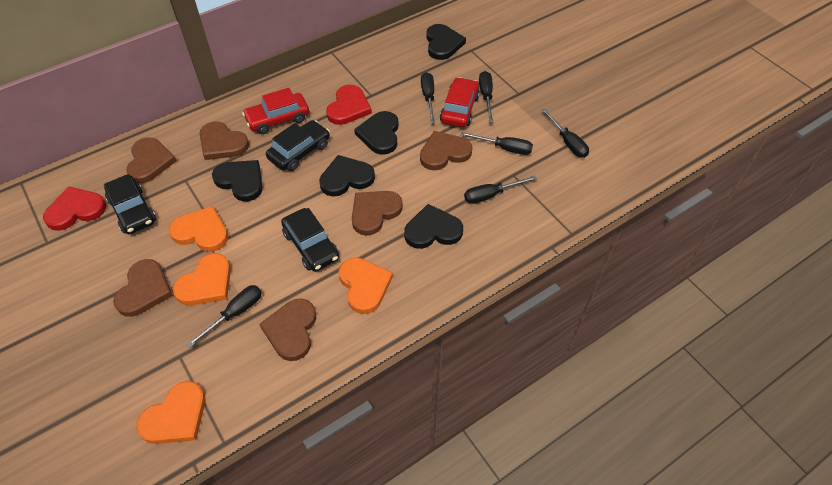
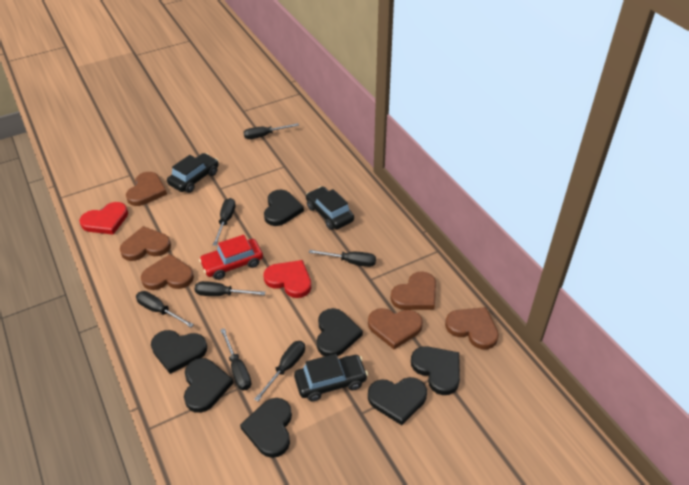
black heart: [212,160,263,201] [319,155,375,197] [354,111,399,155] [404,204,463,249] [426,24,466,60] = 5 -> [151,330,207,374] [184,358,234,413] [240,398,292,458] [264,190,304,226] [317,308,363,356] [368,377,427,425] [411,346,460,395] = 7
black screwdriver: [187,285,262,347] [421,72,435,123] [461,132,533,155] [464,176,537,204] [479,71,493,122] [541,108,589,158] = 6 -> [136,291,194,327] [195,281,265,296] [213,198,236,246] [220,328,251,390] [244,123,299,139] [254,341,305,401] [309,250,376,267] = 7
orange heart: [137,381,206,444] [169,206,228,252] [173,253,231,305] [339,257,393,314] = 4 -> none = 0
red car: [242,88,309,134] [440,77,480,127] = 2 -> [199,235,263,280] = 1

